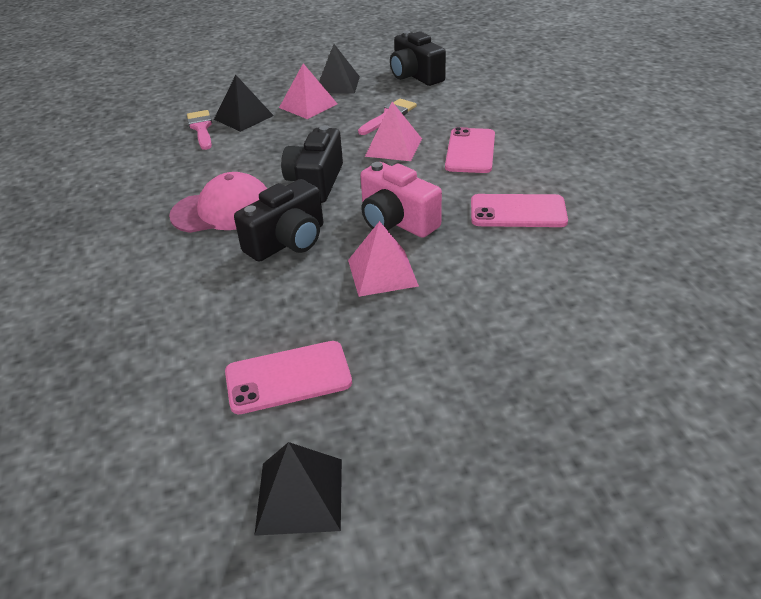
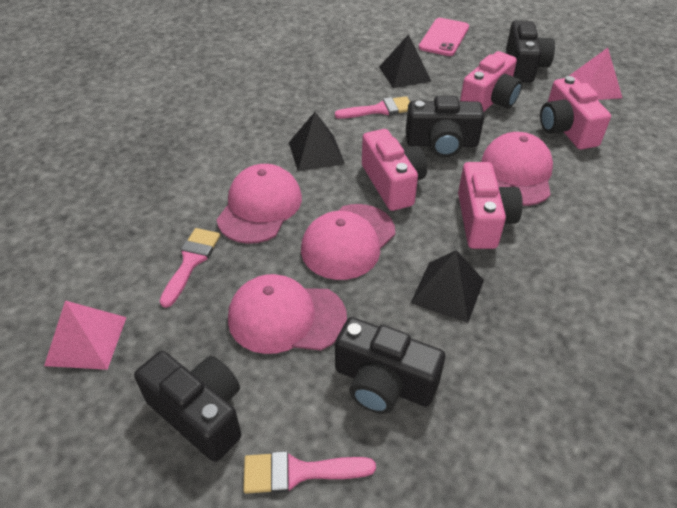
black camera: [234,179,323,262] [281,125,343,203] [390,31,446,86] = 3 -> [134,351,241,462] [335,317,445,414] [406,96,484,157] [506,20,555,82] = 4
pink brush: [187,110,212,150] [358,99,417,135] = 2 -> [160,228,220,308] [243,451,376,494] [335,96,410,119] = 3
pink camera: [360,162,442,238] = 1 -> [362,129,427,211] [458,162,523,249] [460,51,522,112] [540,76,611,149] = 4
pink cap: [169,172,267,233] = 1 -> [217,164,302,244] [228,274,347,354] [301,204,395,280] [481,132,553,206] = 4
pink phone: [225,341,352,414] [445,127,495,173] [471,194,568,227] = 3 -> [419,18,469,56] = 1
pink pyramid: [279,63,338,119] [348,221,419,297] [365,102,422,161] = 3 -> [44,301,127,370] [569,48,622,100] = 2

